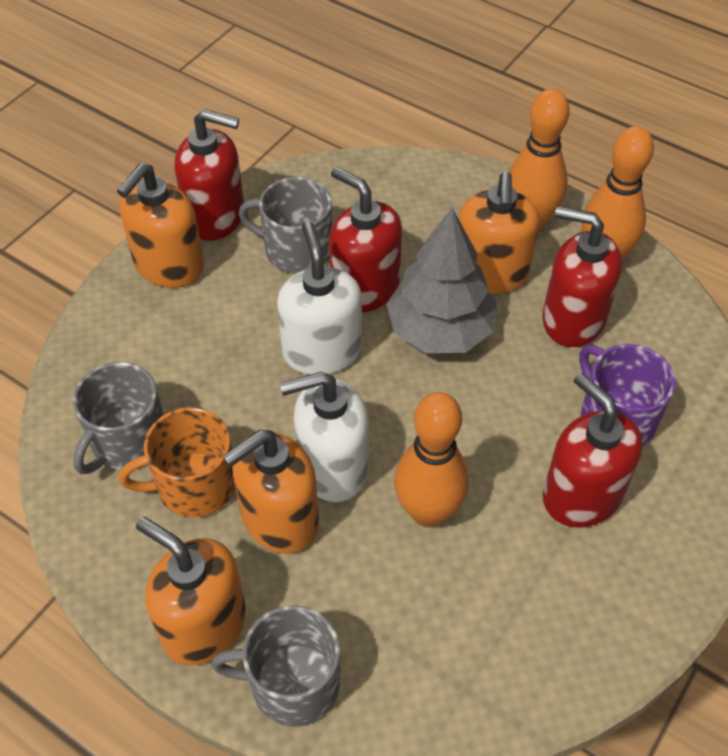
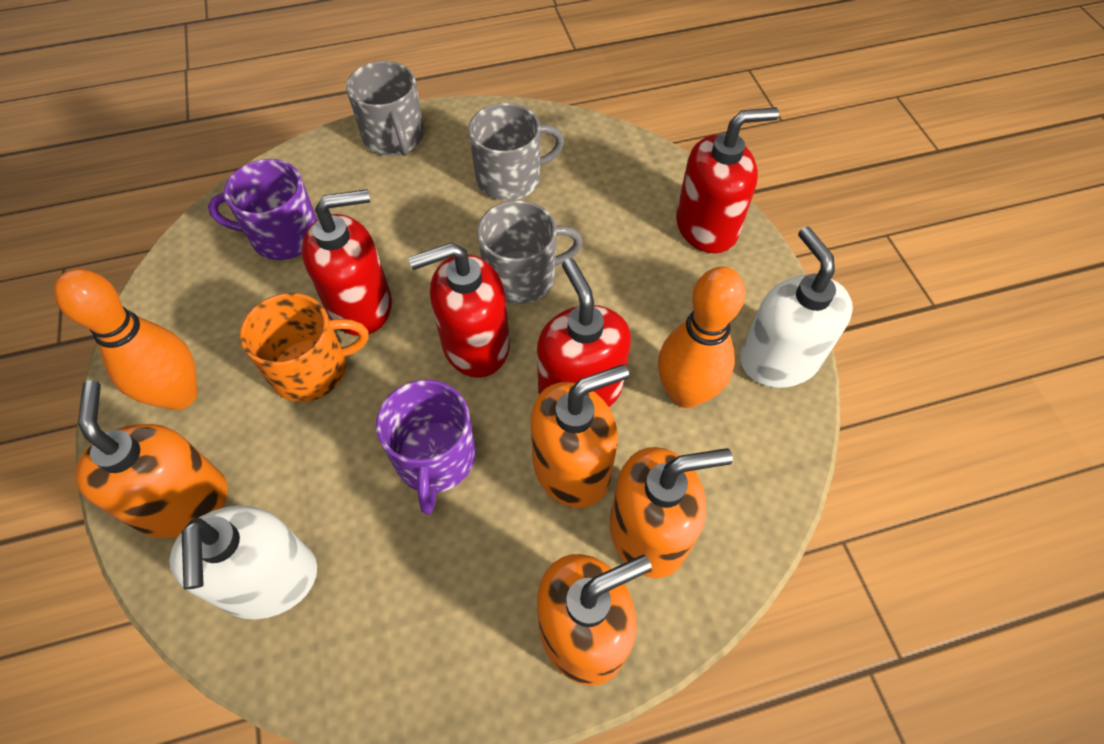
grey tree: [386,208,497,353] = 1 -> none = 0
orange bowling pin: [394,392,469,527] [509,89,570,231] [581,126,654,259] = 3 -> [54,269,198,410] [658,267,745,408] = 2
purple mug: [579,344,675,446] = 1 -> [208,159,318,260] [376,379,476,515] = 2

